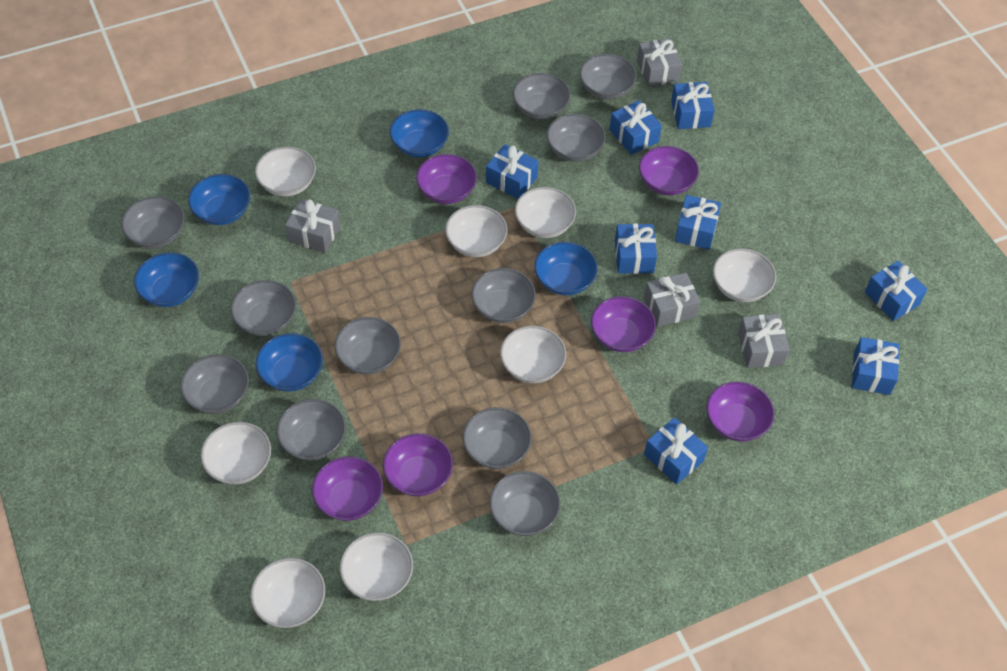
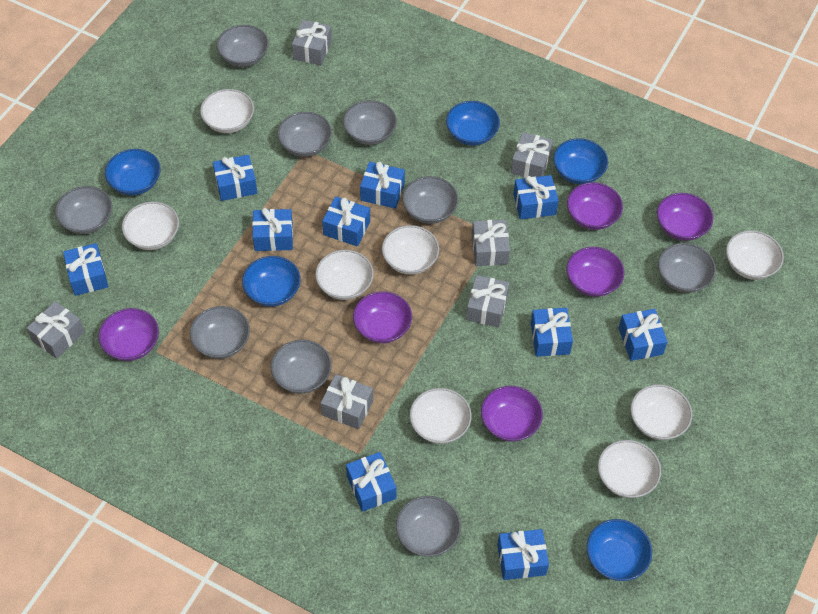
blue gift: [486,144,539,199] [609,100,662,155] [615,224,657,274] [644,417,708,485] [671,82,715,129] [675,195,721,250] [852,337,899,395] [865,261,928,321] = 8 -> [63,243,108,296] [213,155,257,201] [252,208,293,251] [322,196,370,247] [346,452,397,512] [360,162,405,209] [497,529,549,580] [513,175,559,220] [531,308,573,357] [619,309,668,361] = 10
grey bowl: [121,196,185,248] [180,354,249,414] [231,280,296,336] [276,399,346,461] [334,317,401,374] [463,407,532,469] [471,268,536,323] [489,471,561,536] [513,73,570,120] [547,114,606,162] [580,54,637,100] = 11 -> [55,186,112,234] [190,306,250,359] [217,25,269,67] [271,340,332,394] [278,112,332,157] [343,100,397,145] [396,496,461,557] [402,176,458,224] [658,243,716,293] = 9
grey gift: [285,199,340,253] [637,38,682,87] [644,273,700,327] [738,314,790,368] = 4 -> [27,301,85,359] [292,20,332,65] [321,374,373,429] [466,275,509,327] [472,220,510,266] [511,132,553,178] = 6

